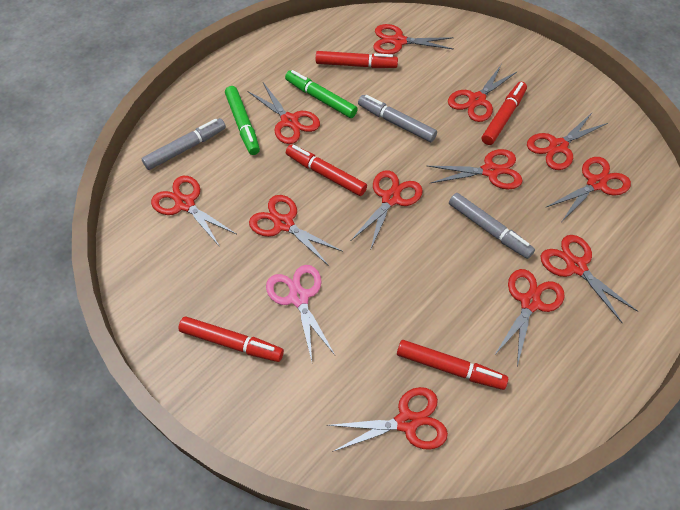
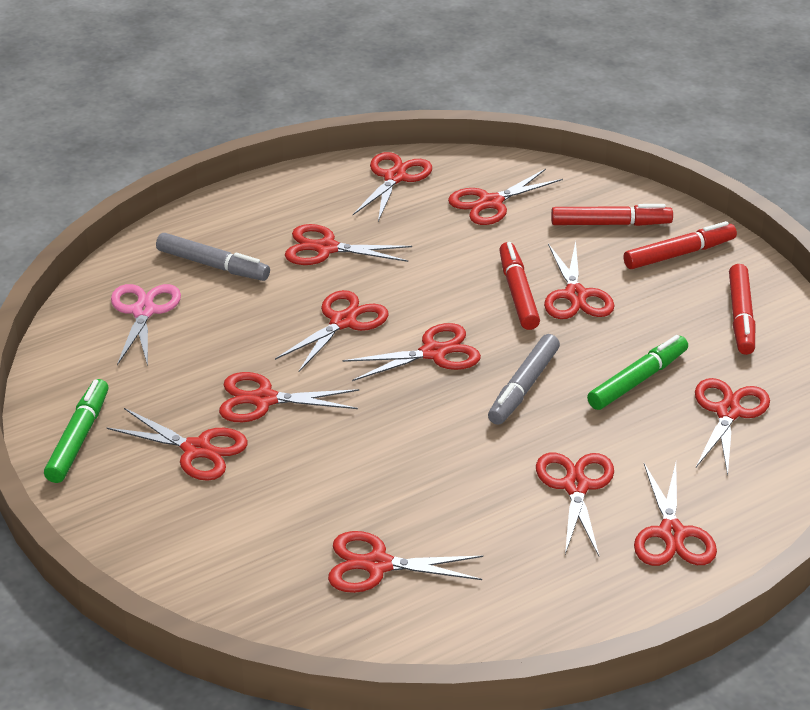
grey marker: [142,118,226,170] [358,95,437,142] [449,193,535,259] = 3 -> [156,233,270,281] [488,334,560,425] = 2
red marker: [178,317,284,362] [286,144,367,196] [316,51,398,68] [397,340,508,390] [482,82,527,145] = 5 -> [499,242,540,330] [551,204,673,226] [624,221,737,269] [729,264,755,355] = 4

